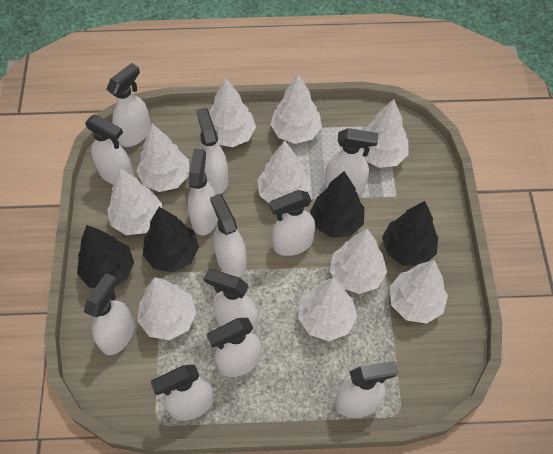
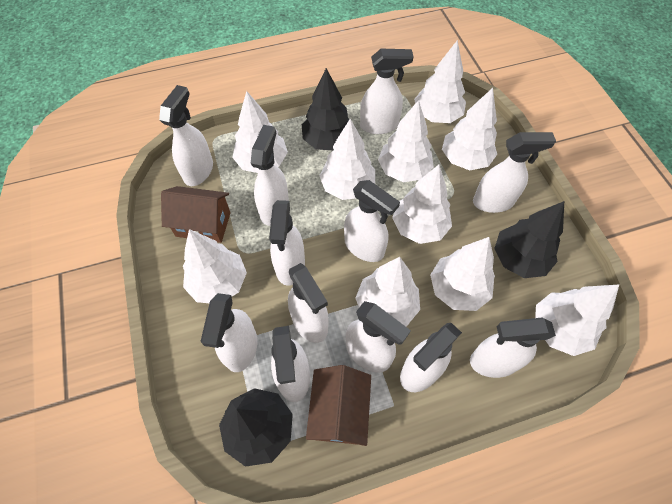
black tree: [77,225,134,288] [143,207,199,272] [310,171,365,238] [382,201,438,266] = 4 -> [219,388,293,467] [302,68,349,150] [494,201,564,278] = 3
brown house: none = 0 -> [161,186,231,243] [306,365,371,446] = 2

